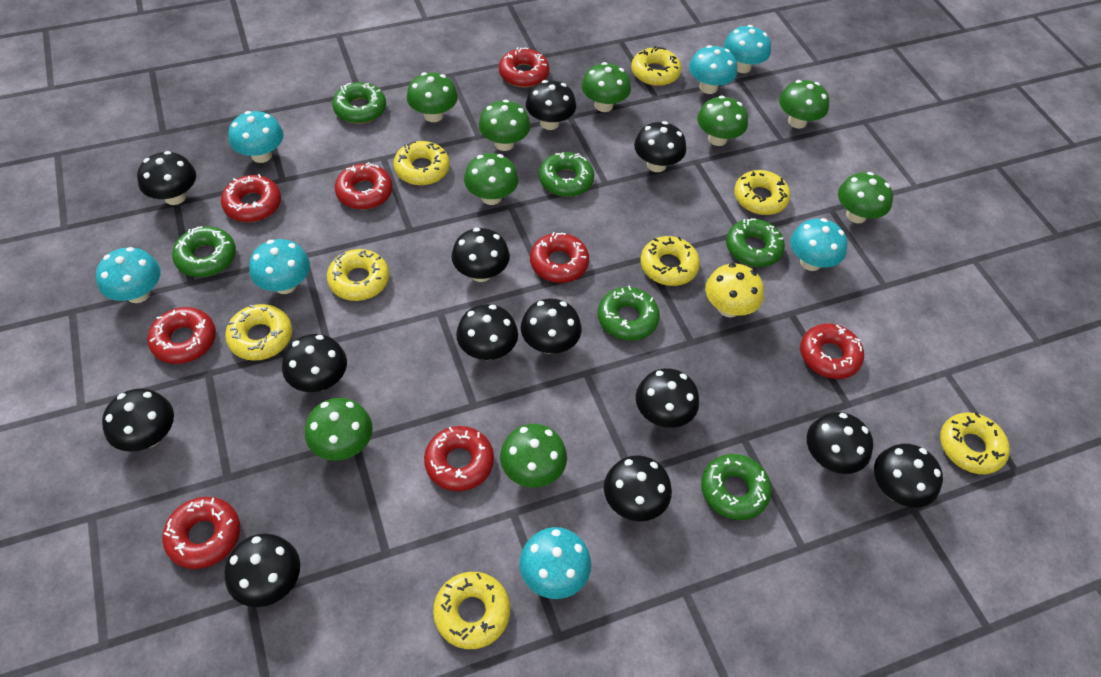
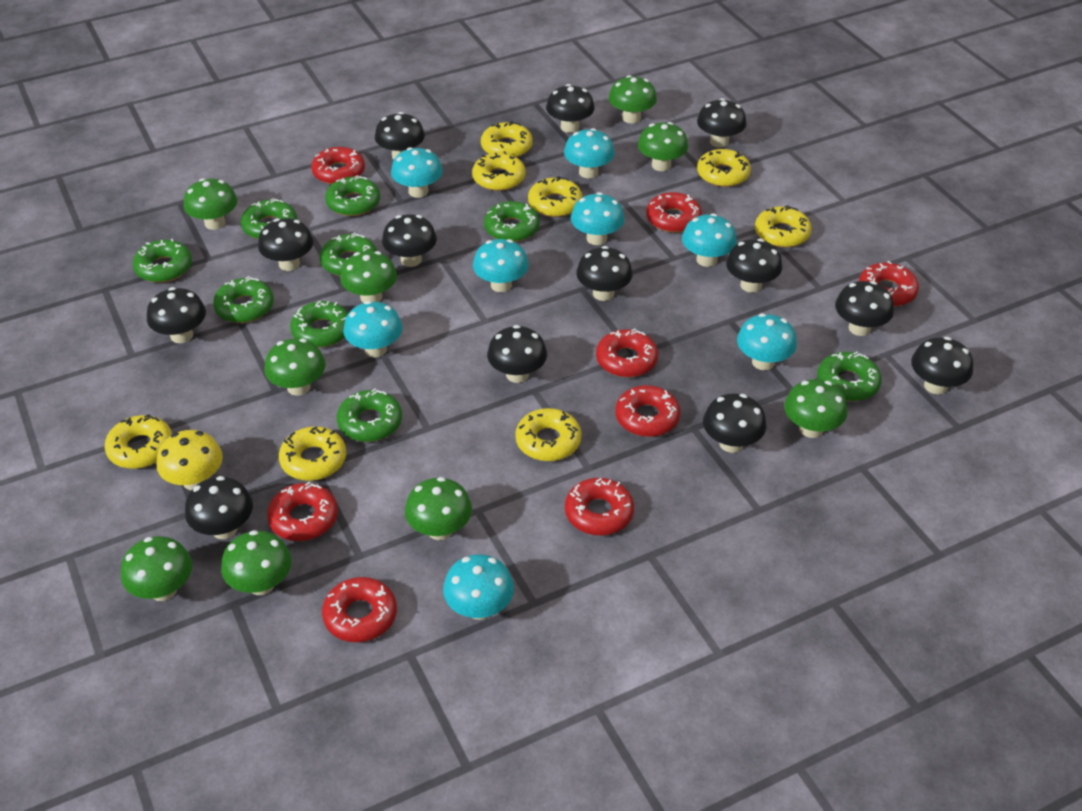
green donut: [172,226,236,277] [332,82,386,124] [539,152,594,197] [598,286,660,341] [701,454,772,520] [726,218,785,267] = 6 -> [133,239,192,283] [213,276,274,323] [241,198,297,239] [290,301,348,348] [320,233,377,276] [325,175,380,216] [337,388,402,442] [484,201,540,242] [817,351,882,401] = 9
turquoise mushroom: [96,247,160,303] [228,111,284,163] [249,239,310,294] [519,527,591,599] [689,45,737,94] [724,25,771,73] [790,218,847,271] = 7 -> [343,301,403,358] [391,147,443,198] [443,554,514,620] [473,239,529,292] [564,128,615,178] [571,192,625,245] [682,213,737,267] [737,313,797,370] = 8

